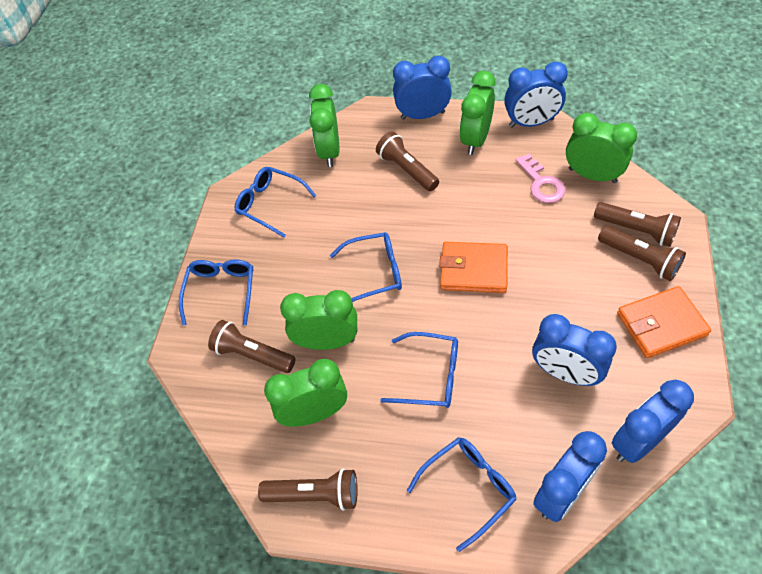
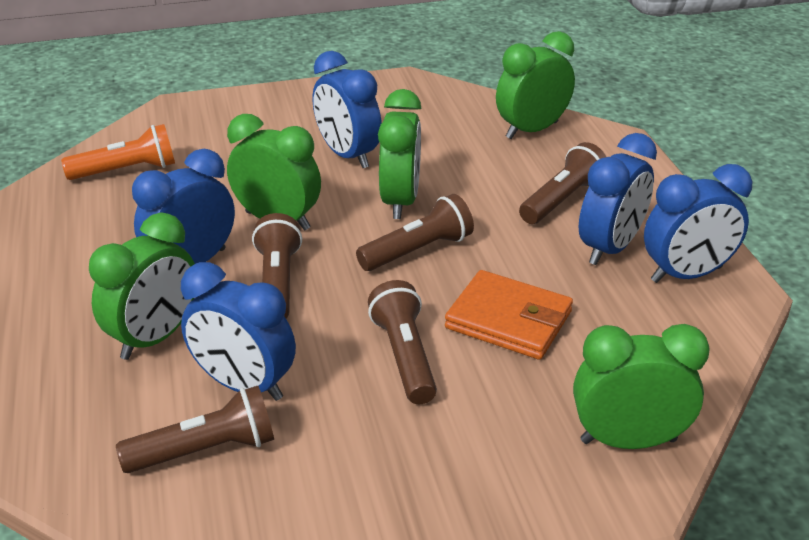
blue glasses: [179,259,253,325] [235,167,317,237] [330,232,402,302] [380,332,458,408] [407,437,517,552] = 5 -> none = 0
orange flashlight: none = 0 -> [61,124,175,180] = 1
orange wallet: [439,242,508,293] [617,286,711,358] = 2 -> [445,270,573,360] = 1
pink key: [515,154,566,203] = 1 -> none = 0

